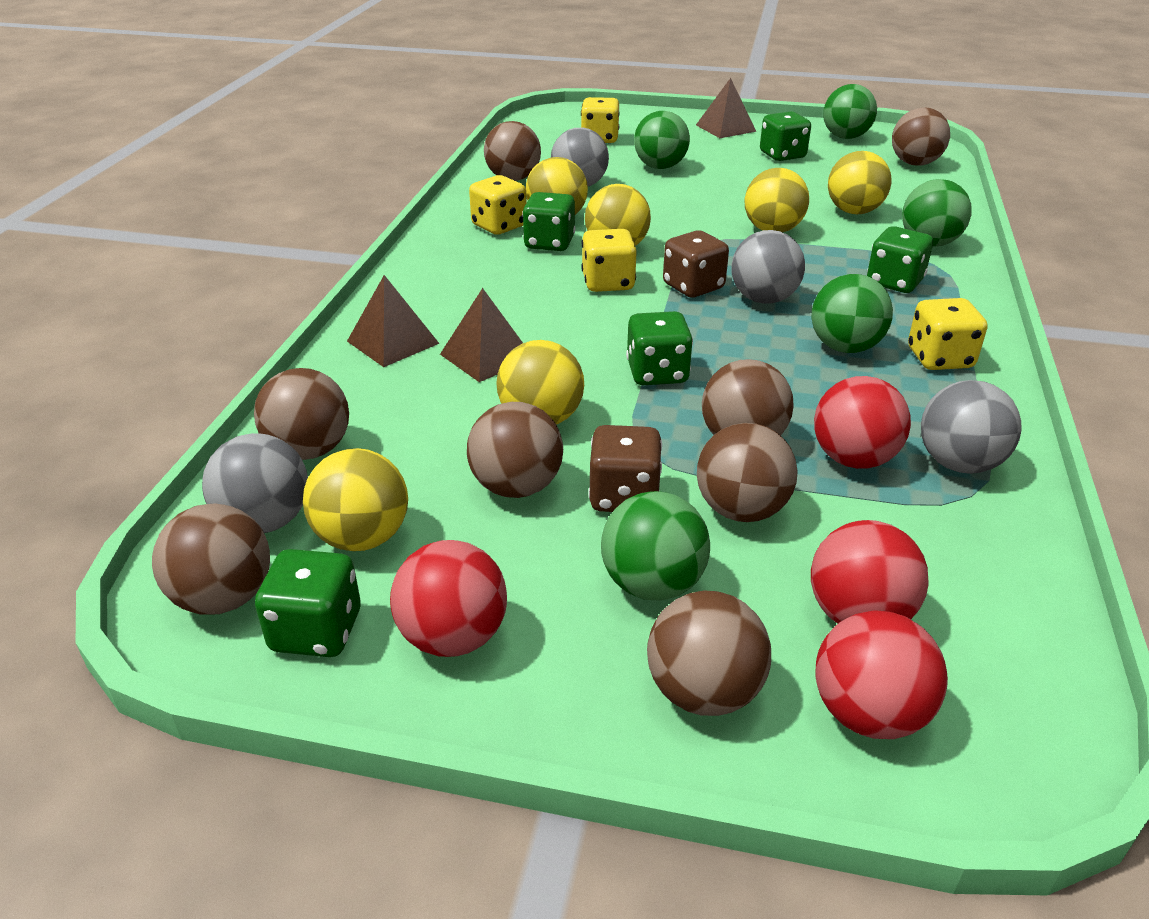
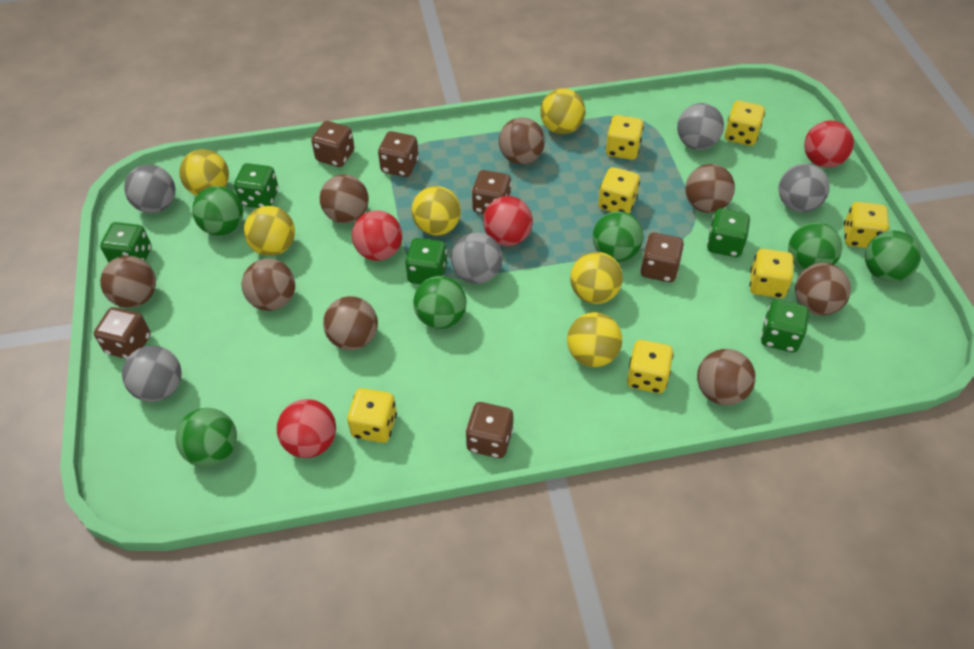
brown dice: [588,425,662,512] [663,230,729,298] = 2 -> [94,307,151,359] [311,121,354,167] [378,131,419,177] [465,402,513,458] [472,170,511,214] [640,233,684,282] = 6
brown pyramid: [347,275,440,367] [440,288,523,382] [696,78,756,138] = 3 -> none = 0
green ball: [601,491,710,601] [634,111,690,169] [812,274,893,353] [823,84,877,139] [902,179,972,247] = 5 -> [175,408,237,467] [192,186,243,236] [413,276,467,329] [593,211,643,262] [788,222,842,271] [865,231,921,282] = 6
grey ball: [202,433,308,533] [551,128,609,186] [731,230,805,304] [921,380,1021,474] = 4 -> [122,346,182,402] [124,165,175,213] [451,233,503,284] [677,103,724,150] [778,164,830,212] = 5
yellow dice: [469,175,527,235] [581,97,619,143] [581,229,637,292] [908,298,987,370] = 4 -> [347,388,397,443] [598,167,640,213] [605,115,644,160] [627,340,674,393] [725,101,765,146] [749,249,794,298] [844,202,889,248] = 7

